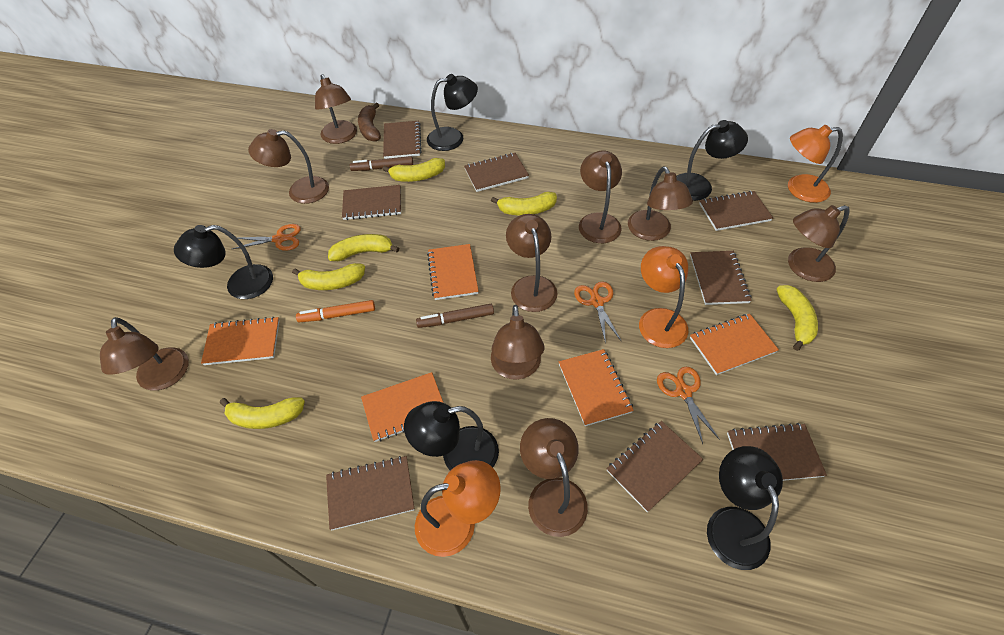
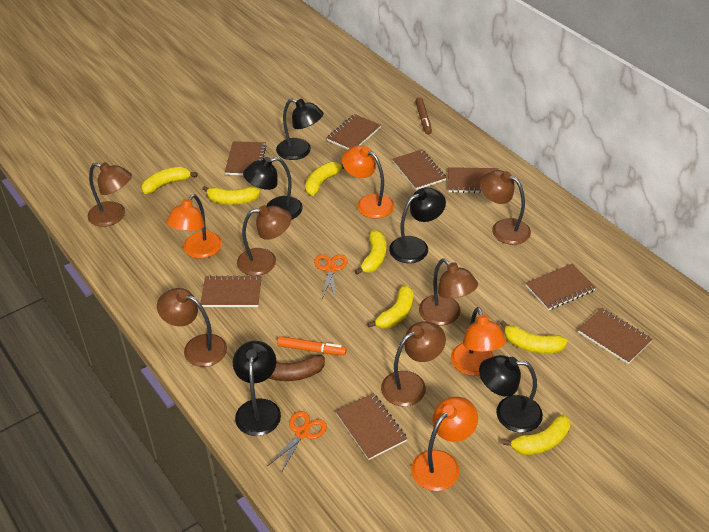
brown lamp: [100,317,189,391] [248,129,329,204] [315,74,357,144] [491,305,544,380] [506,214,558,312] [520,418,588,537] [579,150,622,243] [628,166,693,241] [788,205,850,282] = 9 -> [88,162,132,227] [157,288,227,367] [237,205,292,276] [381,321,446,407] [419,258,478,325] [480,170,531,245] = 6
brown marker: [350,156,413,171] [416,304,494,328] = 2 -> [415,97,432,134] = 1
orange lamp: [415,460,501,557] [639,246,688,348] [788,125,843,203] = 3 -> [166,194,222,258] [342,145,394,219] [411,397,478,491] [451,307,506,376] = 4
orange notebook: [201,317,280,365] [361,372,443,442] [427,244,479,300] [559,349,634,426] [690,314,779,375] = 5 -> none = 0
orange scissors: [232,224,301,251] [574,282,621,344] [657,367,720,444] = 3 -> [269,411,327,473] [314,254,347,299] = 2
yellow banana: [220,397,305,429] [292,263,365,290] [328,234,399,261] [383,158,445,182] [491,192,557,215] [776,285,818,351] = 6 -> [141,167,197,194] [202,186,260,205] [305,162,344,196] [355,230,387,275] [368,285,414,328] [500,320,568,353] [502,414,570,455] = 7

